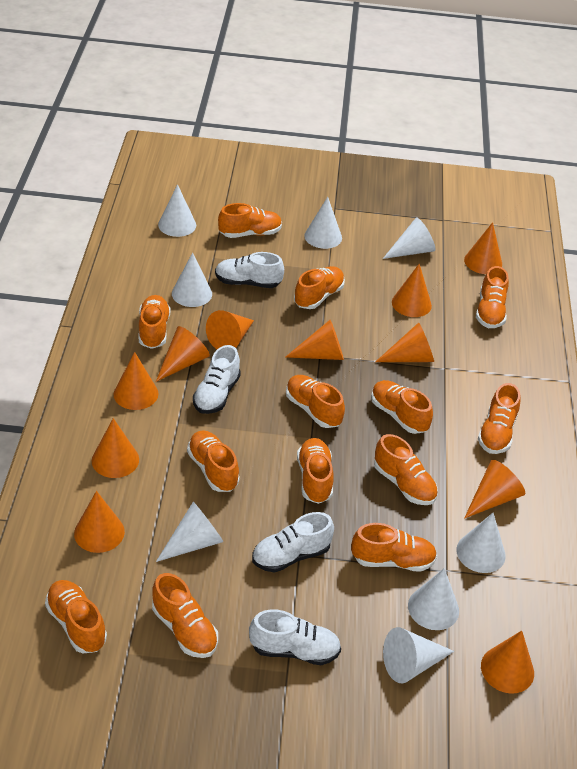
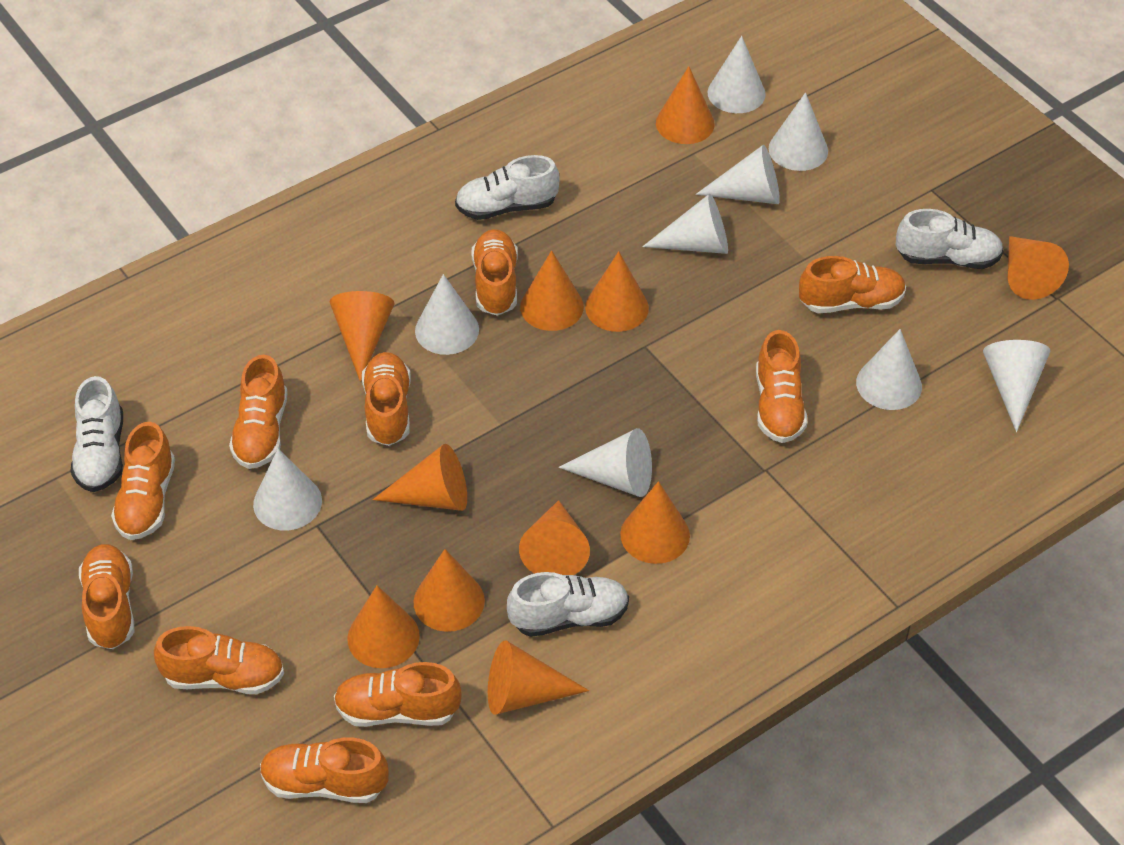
orange shoe: [45,580,107,653] [139,295,171,349] [152,573,218,658] [187,430,240,492] [218,203,282,238] [286,375,345,428] [294,266,345,309] [297,438,334,504] [351,523,437,572] [371,380,433,434] [374,434,438,505] [476,266,509,328] [478,383,520,454] = 13 -> [79,544,134,649] [111,422,175,540] [154,626,284,694] [229,355,288,469] [260,737,389,803] [334,662,461,727] [362,352,411,446] [472,229,518,316] [756,330,807,443] [799,256,906,313] = 10
white cone: [156,502,224,562] [158,184,196,237] [172,252,212,307] [304,197,342,249] [383,218,435,259] [383,627,454,683] [408,568,459,630] [456,513,506,573] = 8 -> [253,449,322,531] [415,274,479,355] [558,428,652,497] [642,194,728,254] [696,145,780,204] [707,36,766,113] [769,92,828,171] [856,329,922,410] [983,340,1050,432] = 9

